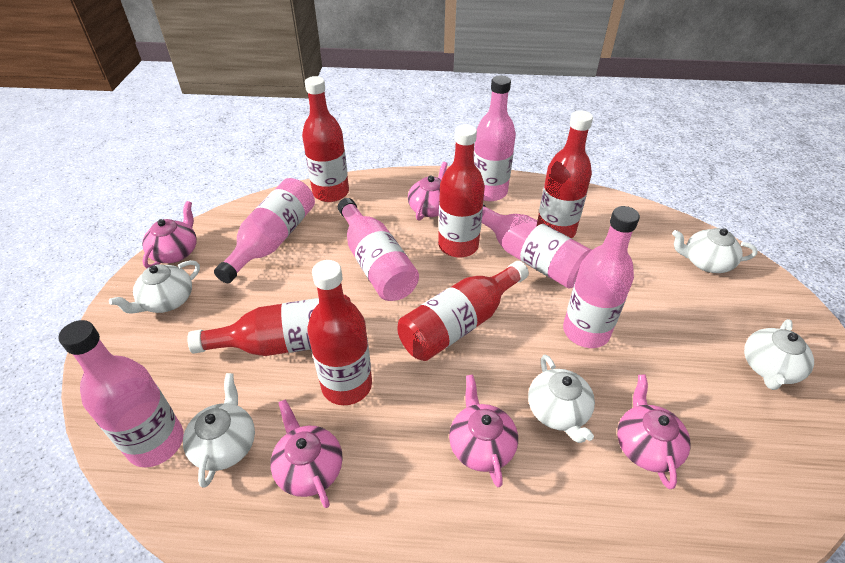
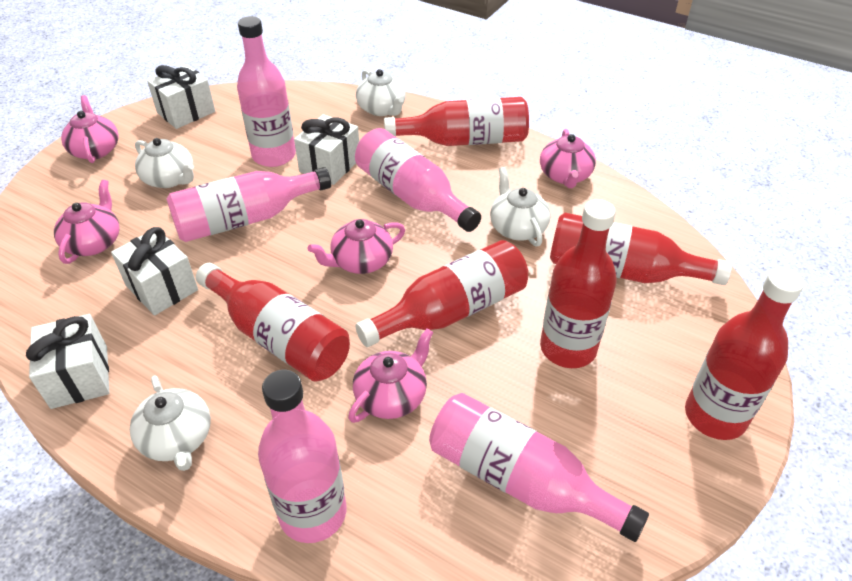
pink bottle: [58,320,184,467] [214,178,315,283] [338,198,419,301] [474,75,516,201] [482,204,592,289] [563,206,640,348] = 6 -> [167,167,331,242] [237,16,296,167] [258,370,346,543] [355,128,481,232] [429,393,649,542] = 5
white gift: none = 0 -> [26,314,109,409] [111,227,198,316] [147,65,215,129] [294,114,359,185] = 4
white teapot: [109,260,200,313] [183,373,255,488] [528,355,595,443] [672,228,758,273] [744,319,814,390] = 5 -> [130,375,211,471] [135,138,194,188] [356,69,406,116] [490,167,551,246] = 4

